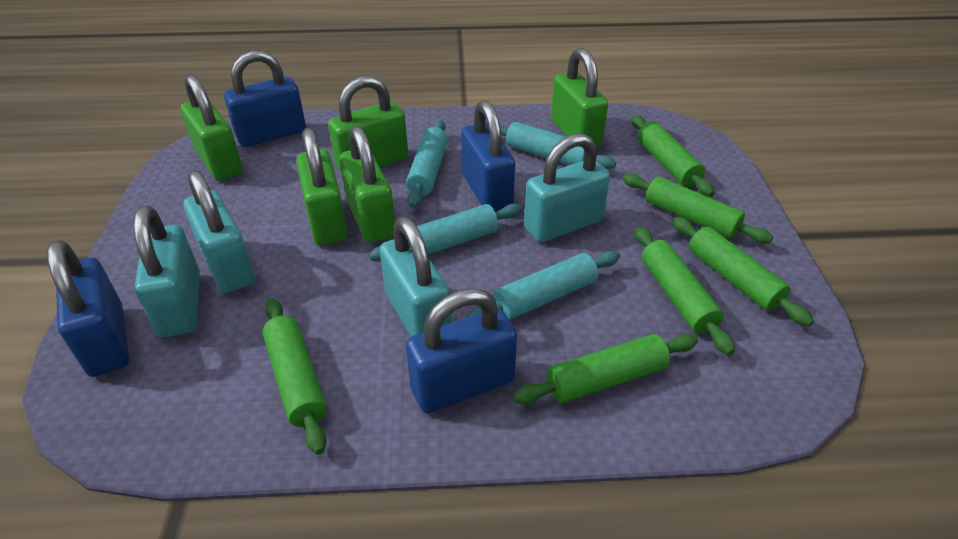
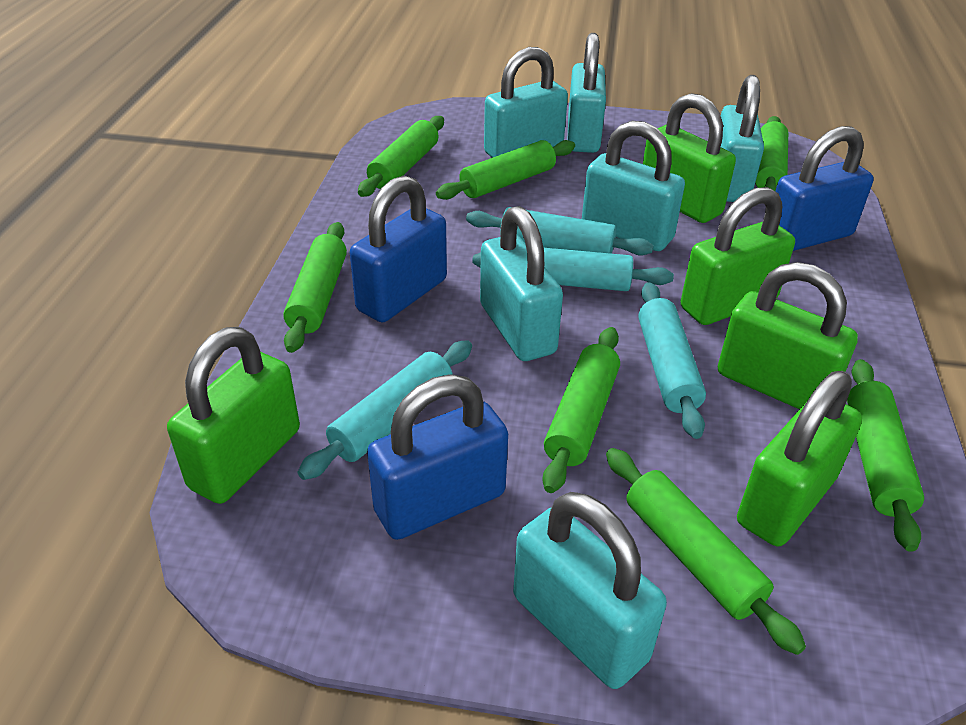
blue padlock: [47,240,129,377] [224,50,306,147] [406,288,517,413] [461,100,515,212] = 4 -> [350,176,447,322] [367,374,508,540] [775,126,874,251] = 3
green rolling pin: [262,298,327,455] [513,334,698,404] [623,173,773,244] [631,115,715,197] [635,226,735,355] [672,217,814,327] = 6 -> [283,222,347,353] [358,116,444,197] [436,140,575,200] [542,327,620,493] [606,448,806,655] [755,116,788,191] [847,359,924,552] = 7
turquoise padlock: [133,205,200,337] [183,170,255,293] [379,217,452,337] [524,133,610,242] = 4 -> [480,206,563,361] [484,47,568,158] [513,492,667,689] [568,33,606,153] [582,121,685,251] [721,75,764,202] = 6

